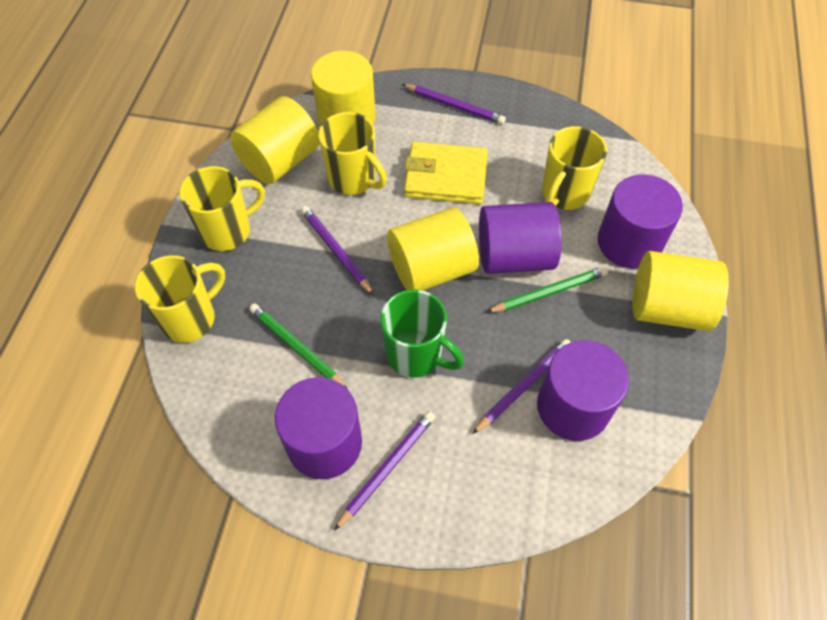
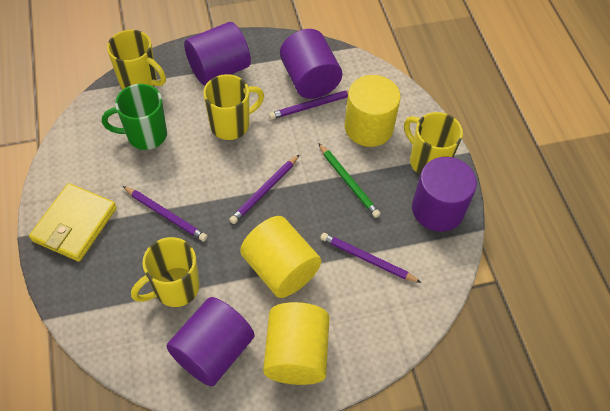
green pencil: [249,304,347,388] [487,266,608,312] = 2 -> [318,143,380,218] = 1
yellow cylinder: [230,96,320,184] [311,51,375,126] [387,207,479,291] [633,251,729,331] = 4 -> [240,216,321,298] [263,302,330,385] [345,75,401,147] = 3

